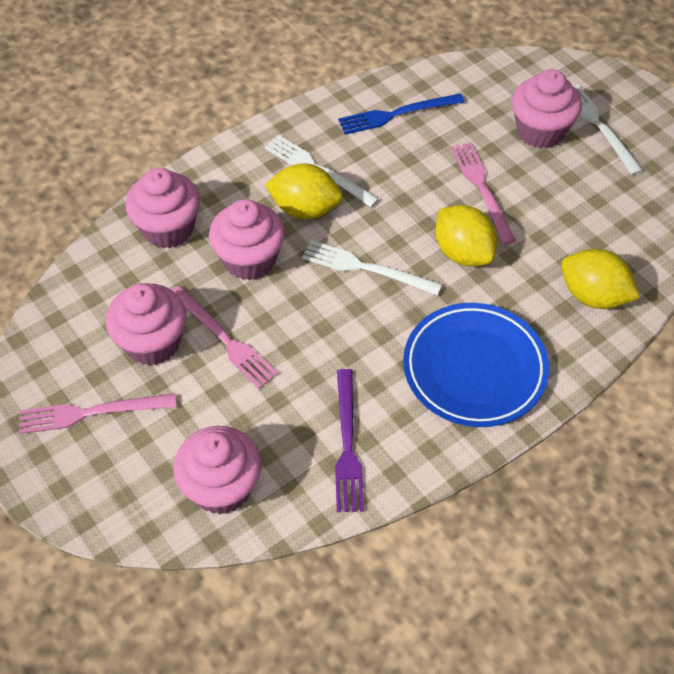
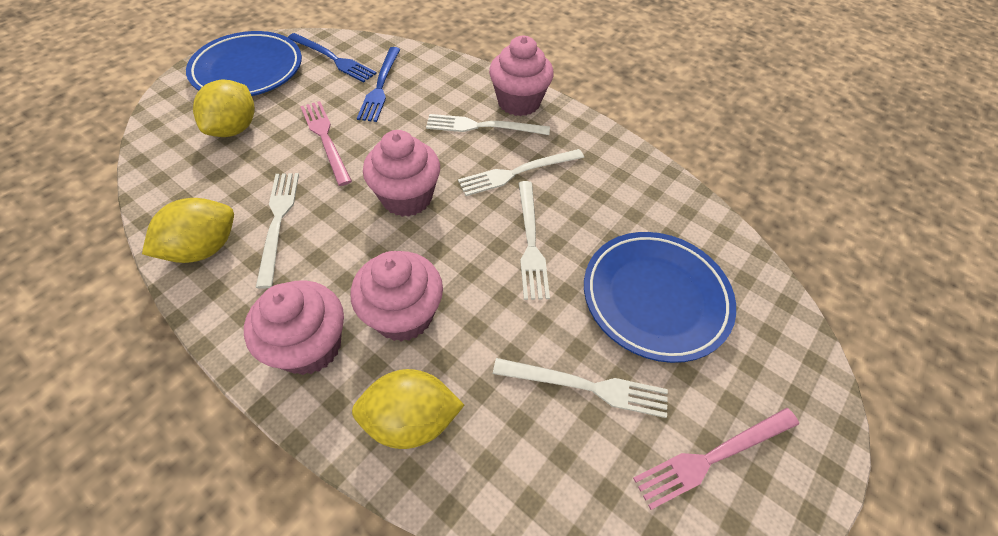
blue fork: [338,93,464,135] = 1 -> [288,33,377,83] [357,47,400,122] = 2
blue plate: [403,303,549,427] = 1 -> [186,31,302,96] [584,232,736,363] = 2
pink cupcake: [106,283,186,366] [125,168,200,248] [173,426,262,514] [209,199,285,281] [512,69,582,148] = 5 -> [244,280,344,375] [351,251,443,342] [363,130,440,217] [489,36,554,116] = 4
pink fork: [19,394,176,434] [172,285,278,389] [451,142,516,245] = 3 -> [300,101,352,186] [633,408,799,510] = 2
purple fork: [335,369,364,512] = 1 -> none = 0
white fork: [265,135,379,207] [302,240,442,295] [575,84,643,175] = 3 -> [256,173,299,289] [426,114,550,135] [458,149,584,196] [493,358,668,418] [519,181,550,300] = 5

